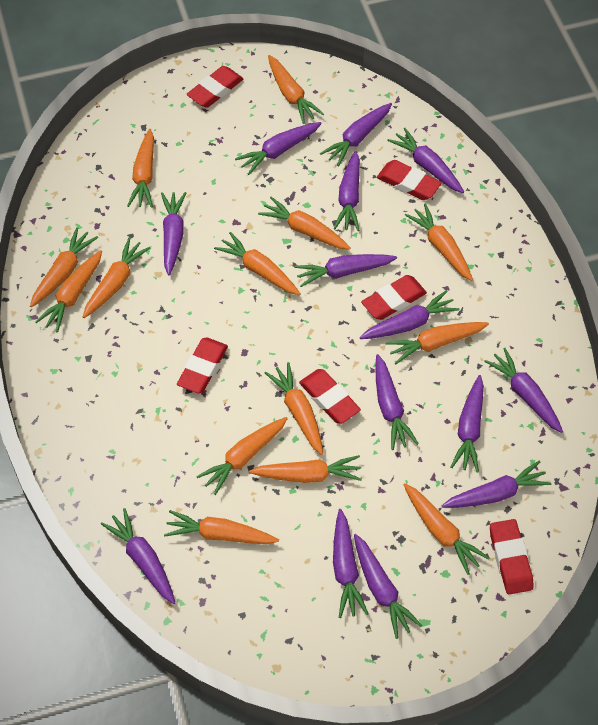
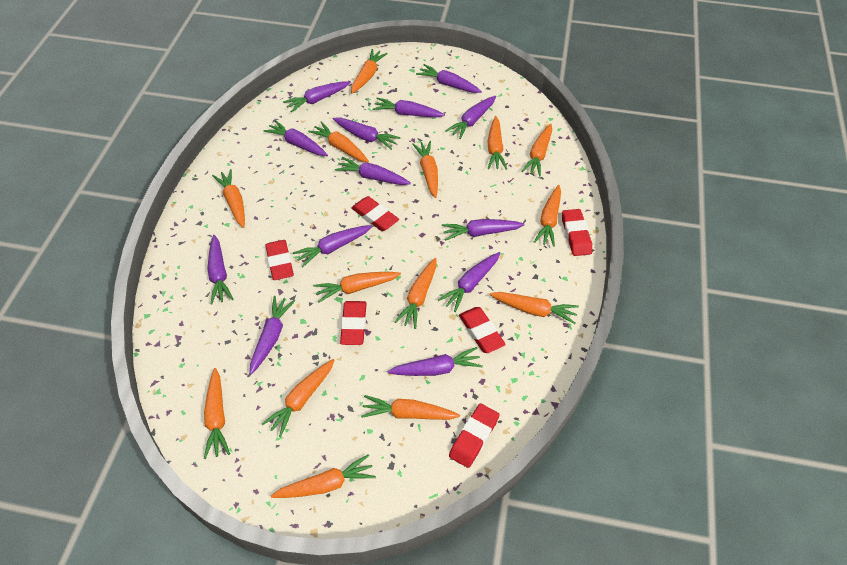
purple carrot: [101,508,175,604] [161,192,186,275] [235,122,322,175] [294,254,397,287] [320,103,392,166] [333,509,369,618] [334,151,360,231] [354,534,422,639] [360,290,459,339] [375,354,419,450] [387,128,464,193] [441,461,551,508] [451,375,484,472] [484,348,563,433] = 14 -> [207,235,233,305] [250,296,295,374] [263,120,328,156] [283,81,351,113] [293,225,372,267] [333,118,401,150] [335,157,411,185] [373,98,445,118] [388,347,483,376] [416,64,482,93] [438,252,500,312] [442,219,525,241] [445,96,496,139] = 13

